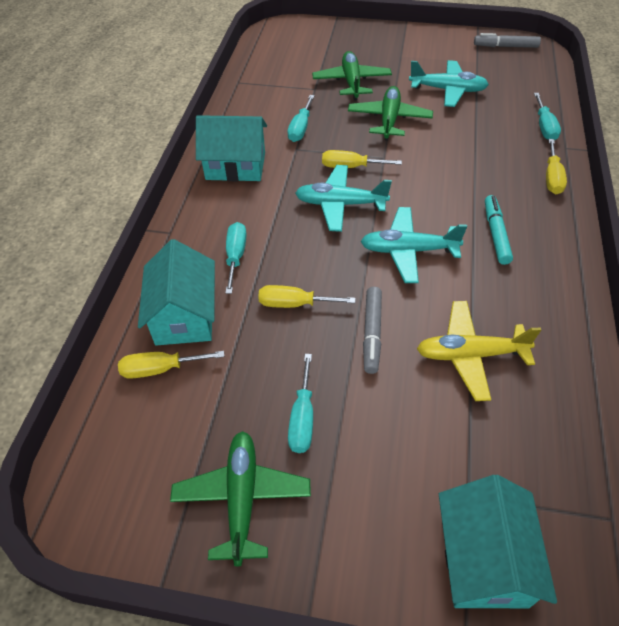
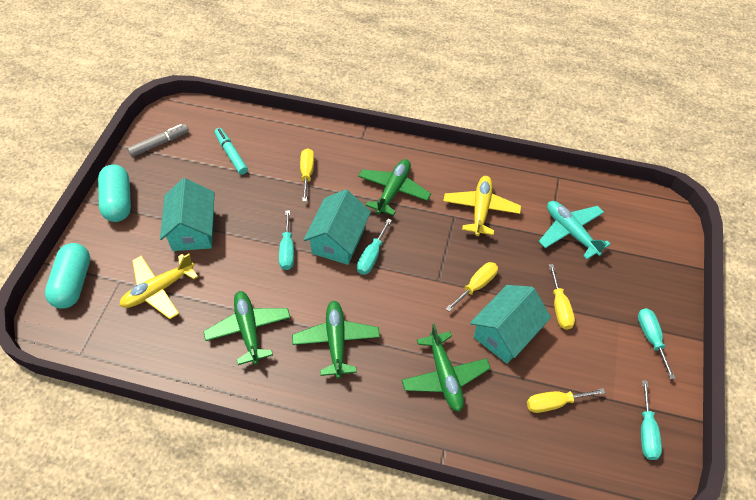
green plane: [170,431,311,567] [312,51,392,101] [348,86,433,141] = 3 -> [203,291,291,365] [292,301,380,379] [358,159,431,216] [401,324,491,412] = 4
grey marker: [363,287,382,374] [474,33,541,48] = 2 -> [128,124,189,157] = 1
turquoise capsule: none = 0 -> [45,243,90,309] [98,164,131,222] = 2
turquoise plane: [295,165,392,232] [360,207,467,283] [409,60,489,107] = 3 -> [539,201,611,260] = 1
yellow plane: [417,301,541,401] = 1 -> [119,254,198,319] [443,176,521,236] = 2

